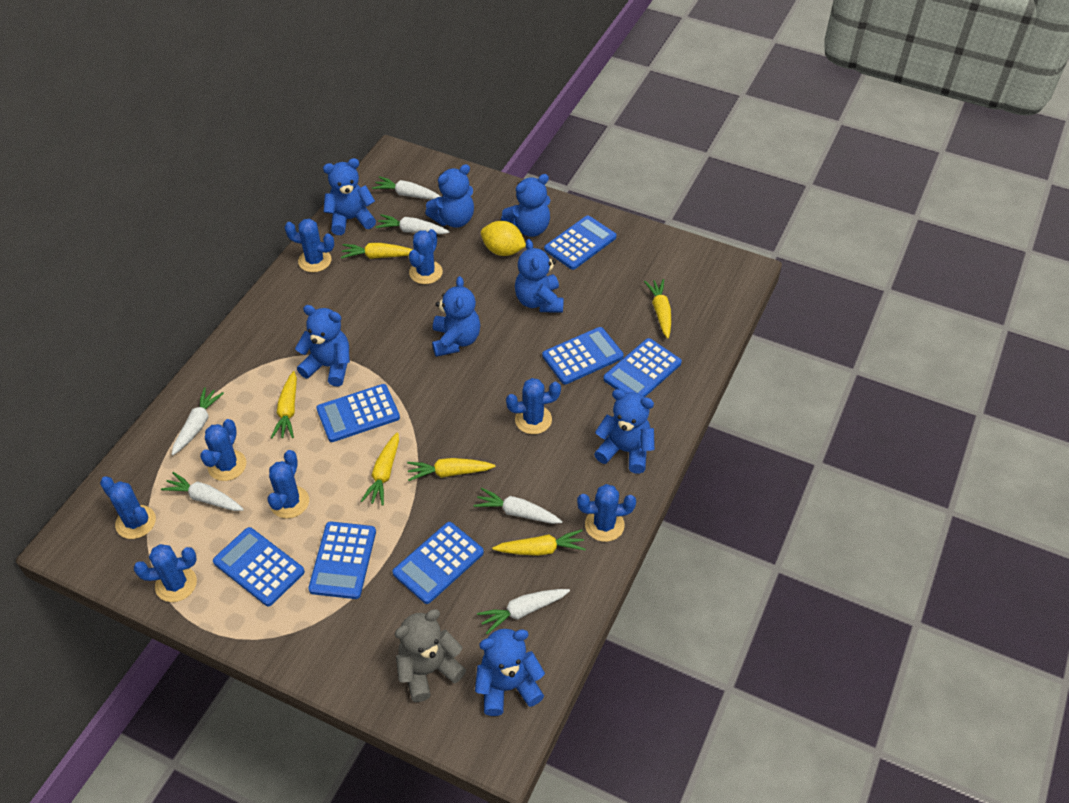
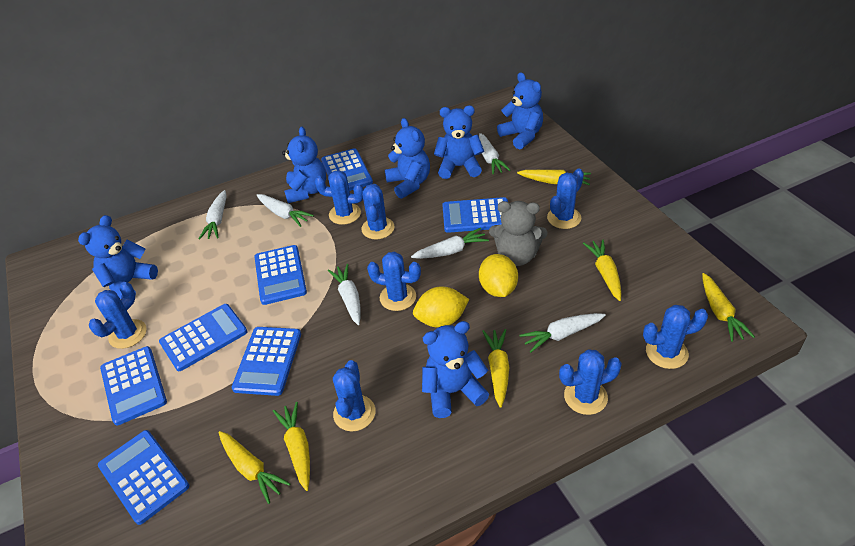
blue teddy bear: [295,305,350,386] [323,158,376,235] [425,164,474,228] [432,276,480,357] [475,629,545,716] [501,174,550,237] [515,239,564,313] [594,389,655,474] = 8 -> [78,215,158,299] [282,126,326,203] [385,118,430,199] [422,321,489,418] [434,106,484,179] [497,72,543,149] = 6
yellow lemon: [481,221,526,256] = 1 -> [413,286,469,328] [479,254,518,297] = 2

